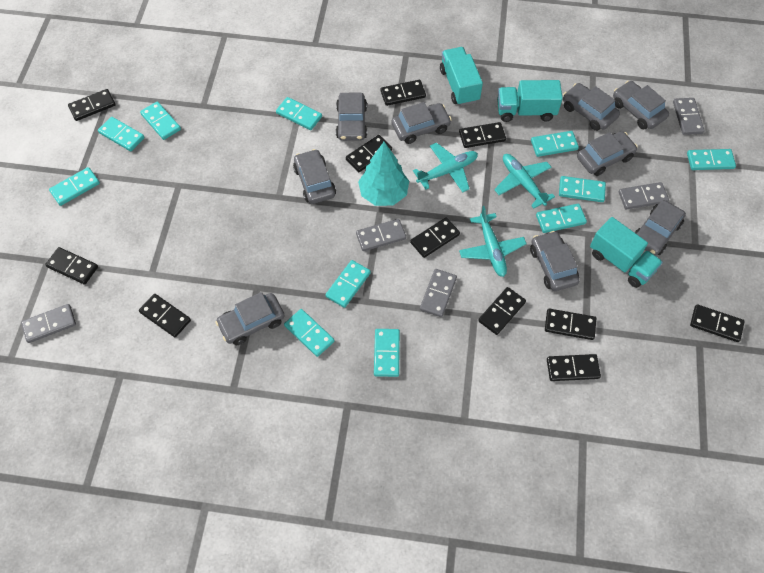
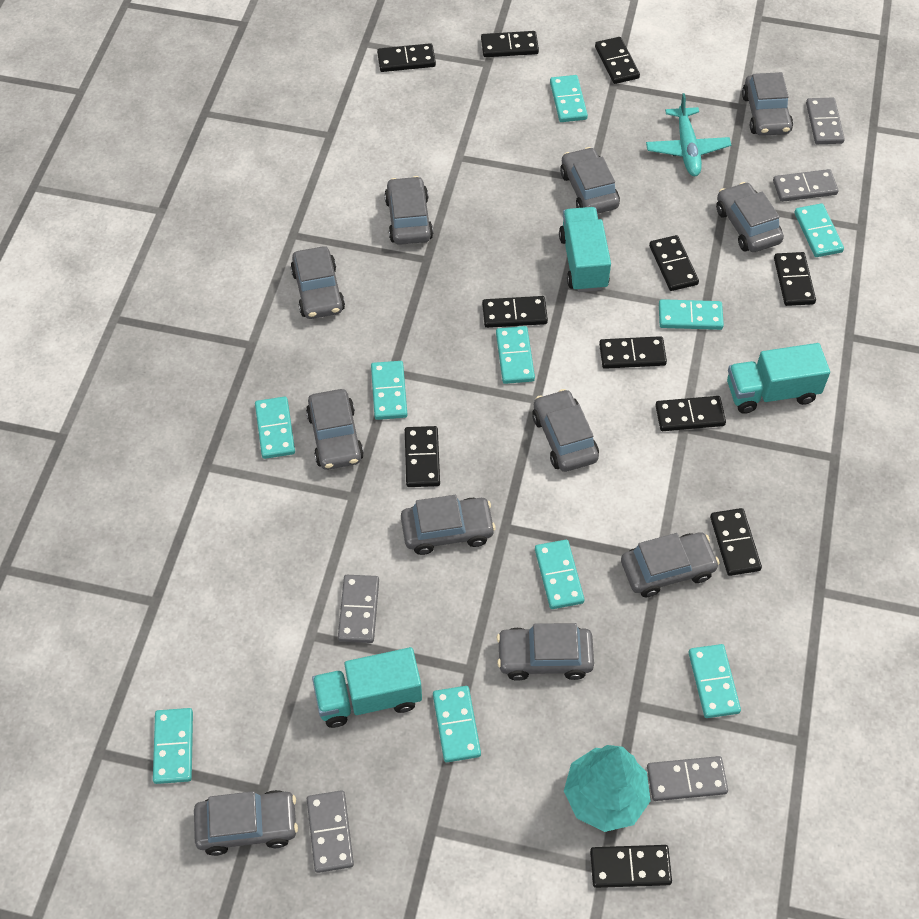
grey car: [215,292,285,345] [293,149,336,204] [336,93,367,141] [391,102,452,144] [530,231,580,291] [563,83,620,131] [577,131,638,176] [613,81,669,130] [634,200,686,256] = 9 -> [194,790,298,856] [290,247,345,319] [306,389,364,470] [384,176,433,245] [401,495,496,555] [497,623,594,681] [532,389,599,472] [560,147,620,214] [621,532,720,597] [716,182,784,252] [742,72,793,136] = 11
turquoise domino: [49,167,100,206] [98,117,144,151] [140,101,181,140] [276,97,322,130] [284,309,334,357] [325,260,371,308] [374,329,400,377] [531,131,579,157] [536,203,587,233] [559,176,606,202] [687,149,736,170] = 11 -> [153,708,193,784] [255,396,295,459] [371,361,407,420] [433,686,481,762] [496,326,535,384] [535,540,584,609] [550,75,588,122] [659,299,724,330] [689,644,741,718] [794,203,844,257] = 10
turquoise plane: [413,143,478,192] [459,206,527,277] [494,154,555,209] = 3 -> [646,93,731,176] = 1

